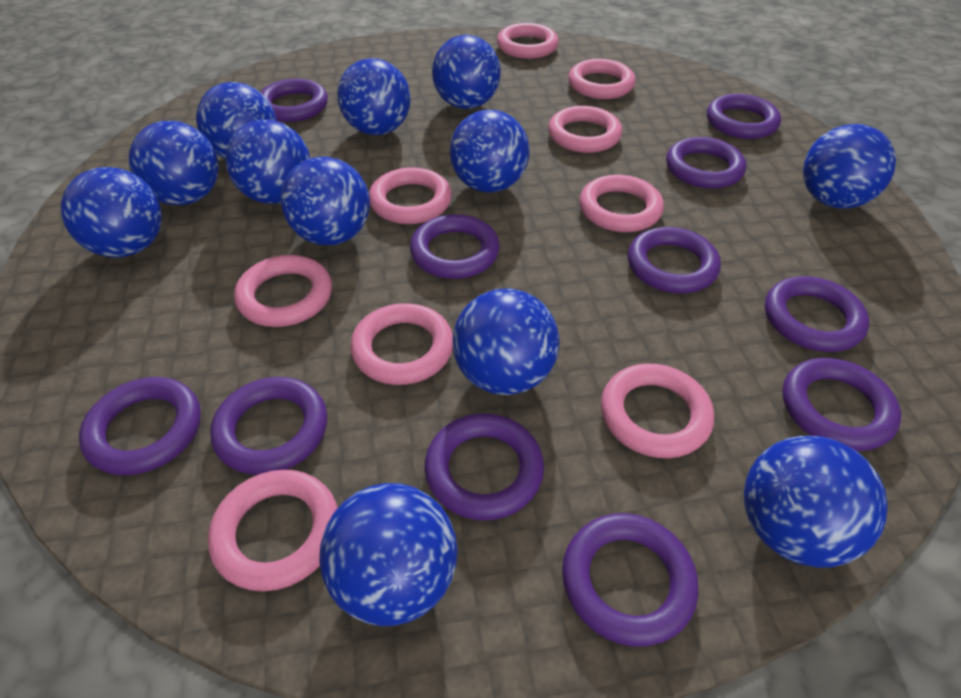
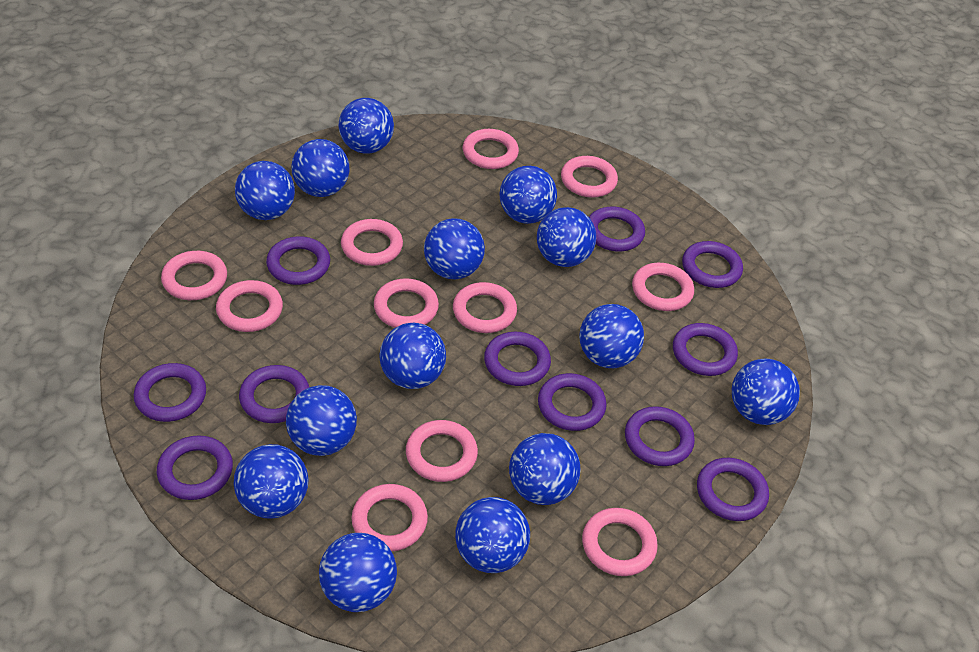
blue ball: [61,167,162,258] [129,121,219,205] [196,82,276,158] [225,119,310,204] [281,156,370,245] [319,483,458,626] [338,58,411,135] [432,35,501,109] [450,110,529,193] [452,289,559,395] [744,436,888,568] [803,124,896,209] = 12 -> [234,444,309,519] [235,161,295,220] [286,385,357,456] [291,139,349,197] [319,533,397,612] [339,98,394,153] [379,323,446,389] [424,218,485,279] [455,497,530,573] [499,166,557,224] [509,433,581,505] [537,207,596,267] [579,304,644,368] [732,359,800,425] = 14
pink ring: [208,470,338,592] [234,255,332,327] [350,303,453,385] [369,167,452,224] [497,23,559,59] [548,106,622,153] [568,59,636,99] [579,175,664,232] [601,363,714,458] = 9 -> [161,251,227,300] [216,280,283,332] [341,219,403,266] [351,484,428,551] [374,278,439,328] [406,420,478,482] [453,282,517,333] [463,129,519,169] [561,156,618,198] [582,508,658,576] [632,263,694,311] = 11

